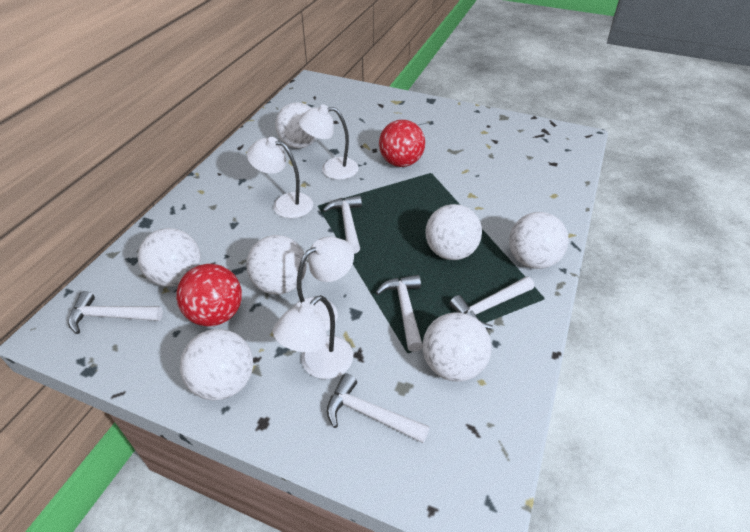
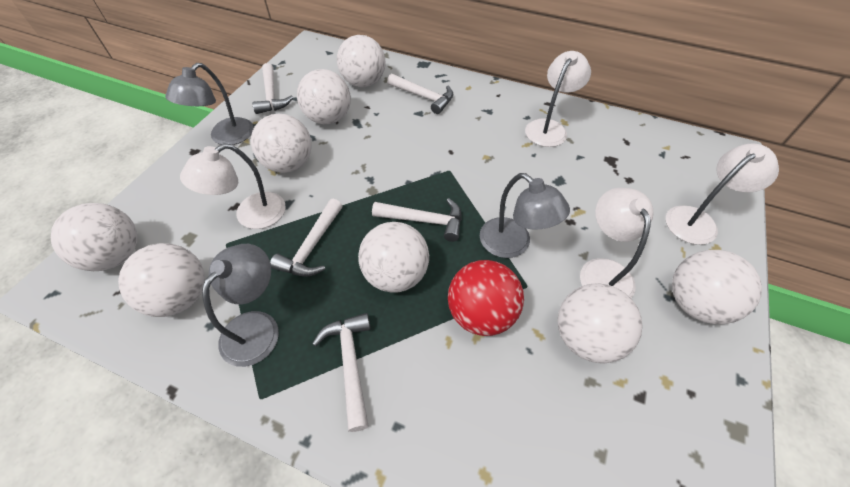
grey lamp: none = 0 -> [165,63,253,145] [202,244,279,367] [480,173,570,258] = 3
red ball: [176,264,242,326] [379,120,425,167] = 2 -> [448,260,524,336] = 1
white ball: [137,228,200,287] [180,329,253,400] [246,235,307,295] [275,102,317,148] [423,312,492,382] [425,204,482,260] [509,212,568,269] = 7 -> [51,203,138,271] [118,243,205,317] [251,114,312,173] [297,69,351,124] [337,35,385,87] [358,222,429,293] [557,283,642,363] [672,250,762,324] = 8

